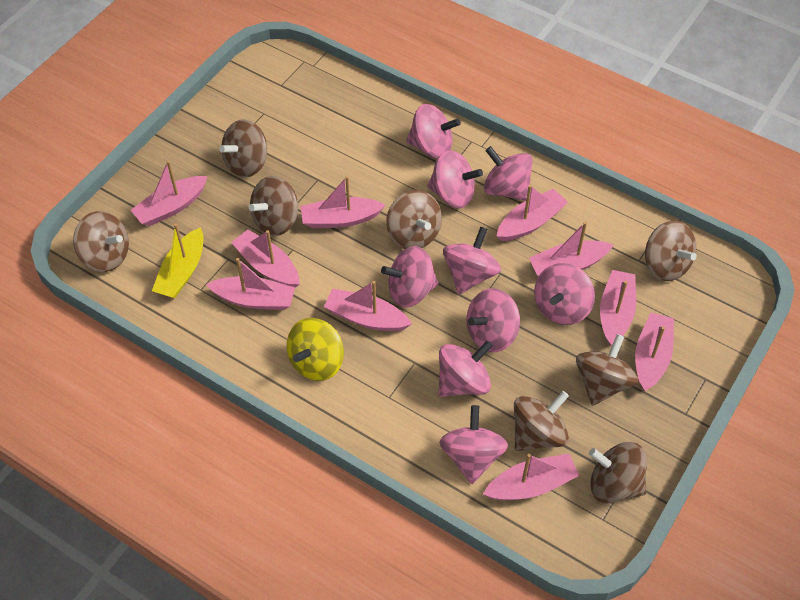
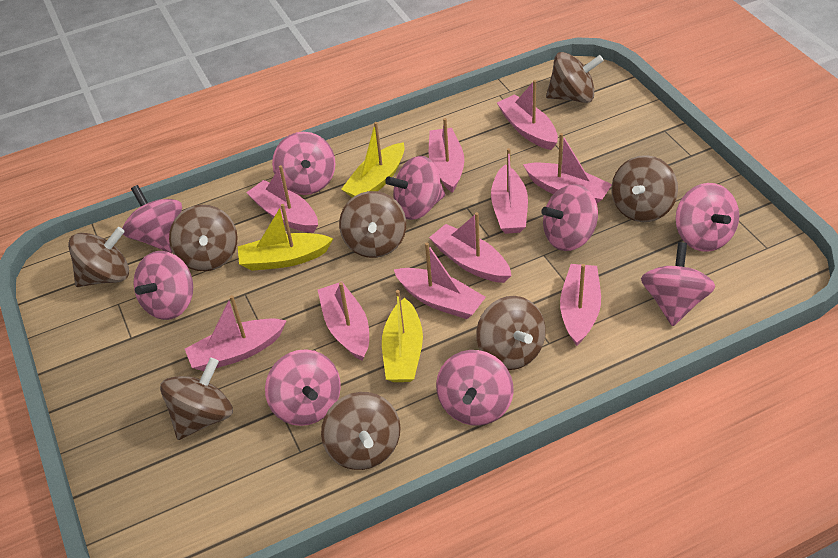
yellow boat: [152,224,203,298] = 1 -> [238,204,333,271] [341,122,405,198] [382,290,423,382] = 3
yellow spinning top: [287,318,344,381] = 1 -> none = 0

